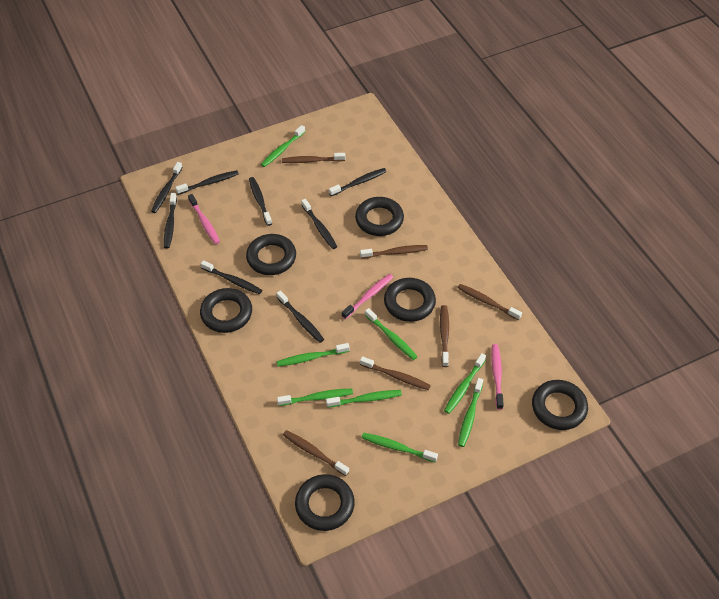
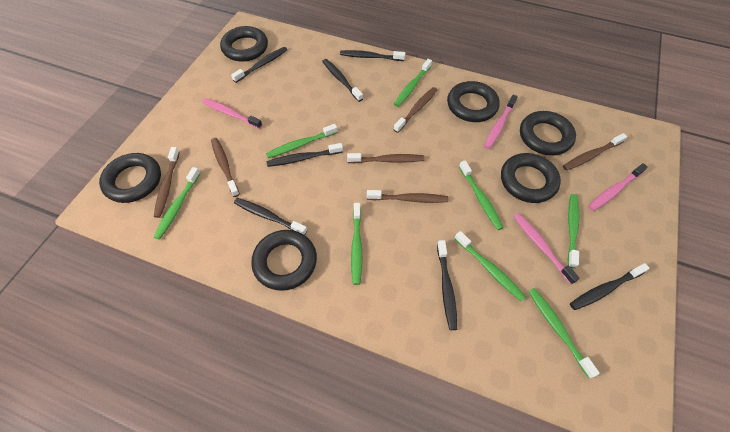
black toothbrush: [151,162,183,213] [164,193,177,248] [175,170,239,195] [200,260,262,294] [249,177,272,226] [276,291,324,343] [301,199,337,249] [329,168,387,196] = 8 -> [231,47,287,83] [234,198,307,235] [267,143,343,167] [322,59,363,102] [340,50,405,61] [437,240,457,330] [570,263,650,310] = 7
pink toothbrush: [188,194,220,244] [342,274,393,319] [491,344,504,410] = 3 -> [202,98,262,129] [484,95,518,149] [513,213,580,285] [588,163,648,211] = 4

